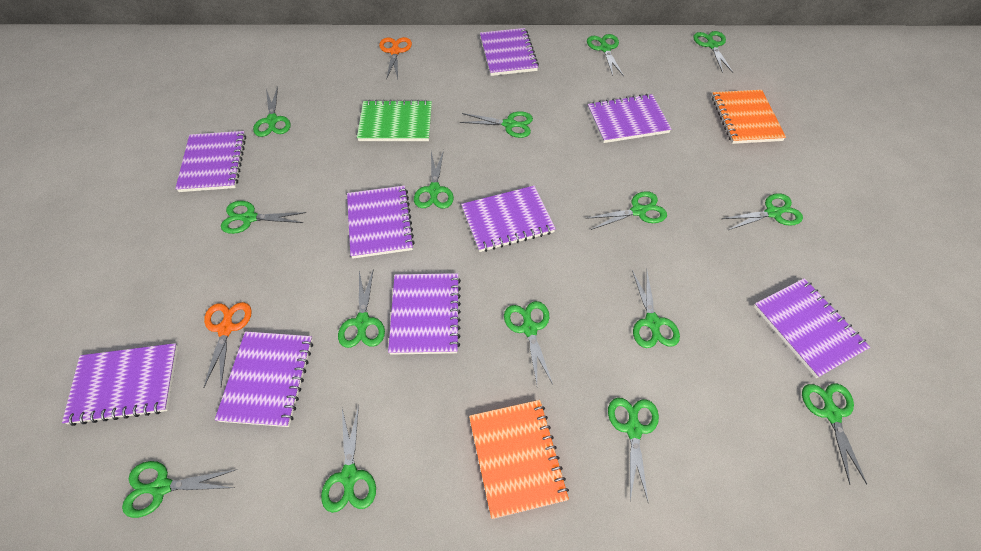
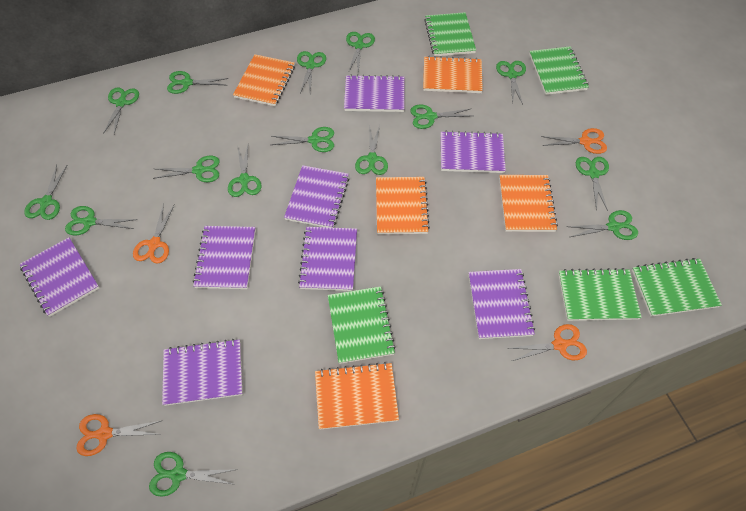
green notebook: [357,100,432,141] = 1 -> [328,286,396,364] [424,12,476,57] [529,46,589,95] [558,268,642,321] [632,258,722,317] = 5
orange notebook: [469,400,569,519] [712,90,786,144] = 2 -> [233,54,295,106] [315,362,399,429] [376,177,430,234] [423,56,483,93] [499,175,558,232] = 5
orange scissors: [203,302,252,388] [379,37,412,80] = 2 -> [76,414,161,456] [133,203,175,264] [507,324,587,361] [541,128,607,154] = 4
purple notebook: [62,343,178,426] [175,131,246,192] [215,331,313,427] [347,185,415,259] [388,273,461,355] [461,186,556,252] [480,28,539,76] [588,94,671,143] [754,278,870,378] = 9 -> [20,237,99,317] [162,339,242,406] [193,226,255,289] [284,165,350,228] [298,227,357,291] [344,75,405,112] [441,131,506,173] [469,269,535,339] = 8

